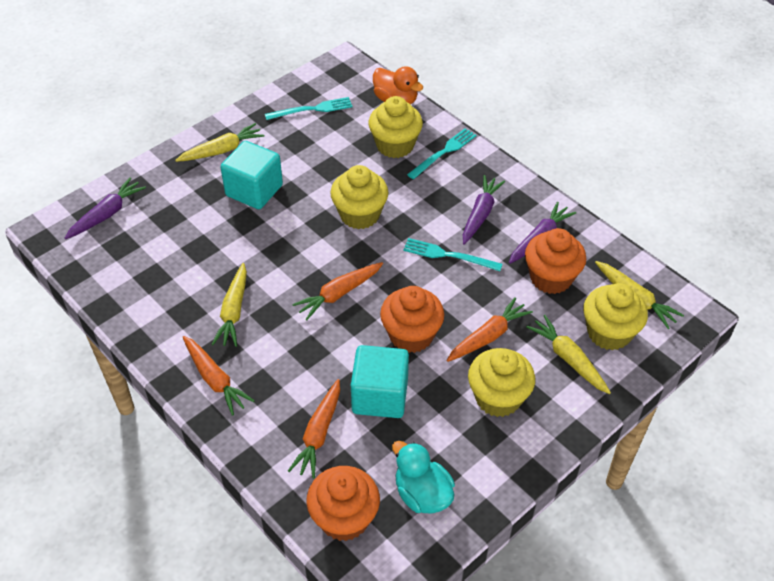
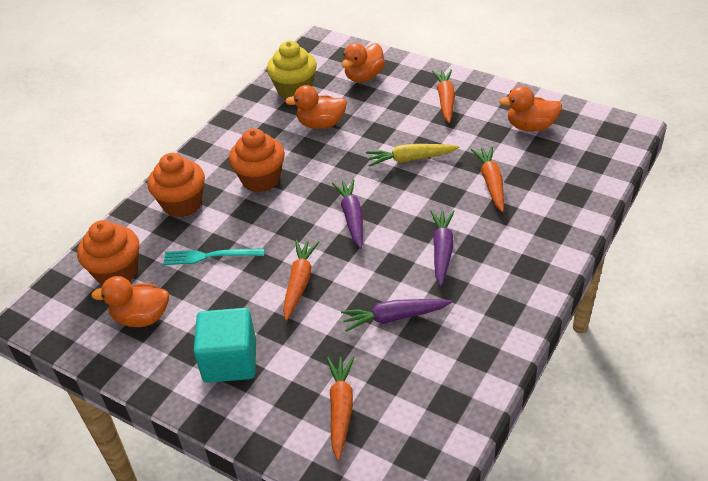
orange duck: [373,66,423,104] = 1 -> [91,276,169,327] [285,85,347,129] [341,43,385,82] [499,86,562,131] = 4
turquoise cube: [221,141,283,209] [351,345,409,418] = 2 -> [194,308,256,383] = 1
turquoise duck: [392,441,455,514] = 1 -> none = 0
turquoise fork: [265,97,353,120] [403,238,502,271] [407,128,476,179] = 3 -> [163,248,265,265] = 1
yellow carrot: [175,123,265,162] [211,263,247,347] [526,315,611,394] [595,261,684,329] = 4 -> [366,144,460,167] = 1
yellow cupcake: [330,165,389,229] [368,96,423,158] [468,348,535,417] [583,283,648,350] = 4 -> [267,41,317,99] = 1

